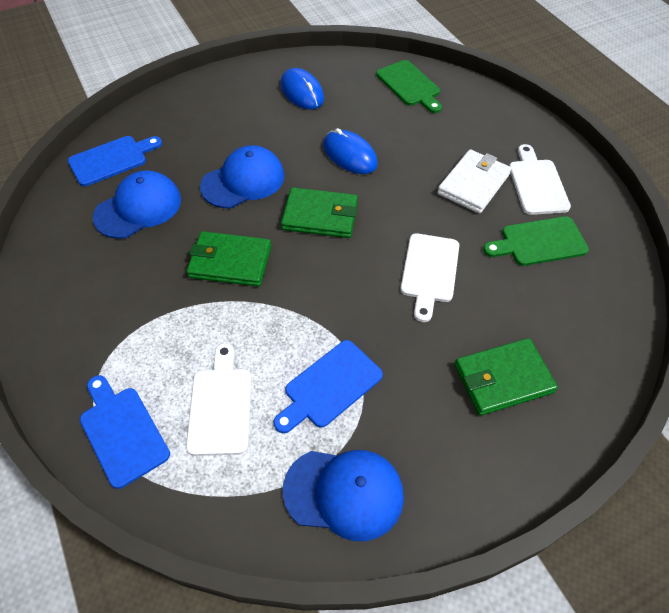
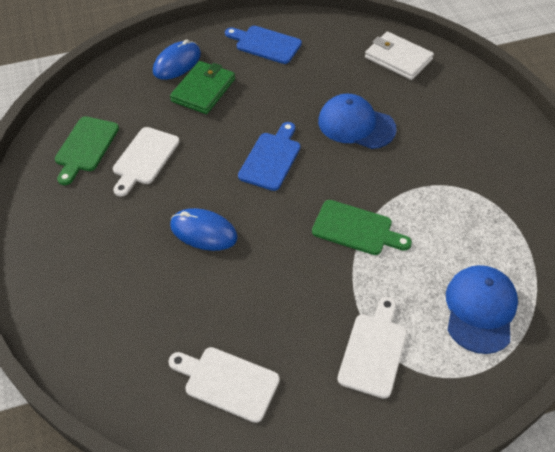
blue cap: [93,170,181,239] [200,145,284,208] [283,450,404,541] = 3 -> [318,94,397,149] [446,265,518,354] = 2
blue cutting board: [68,136,162,186] [80,375,170,489] [274,340,383,433] = 3 -> [225,26,302,64] [238,122,300,191] = 2
green wallet: [187,231,271,287] [281,187,358,238] [455,338,558,416] = 3 -> [170,61,235,114] = 1

